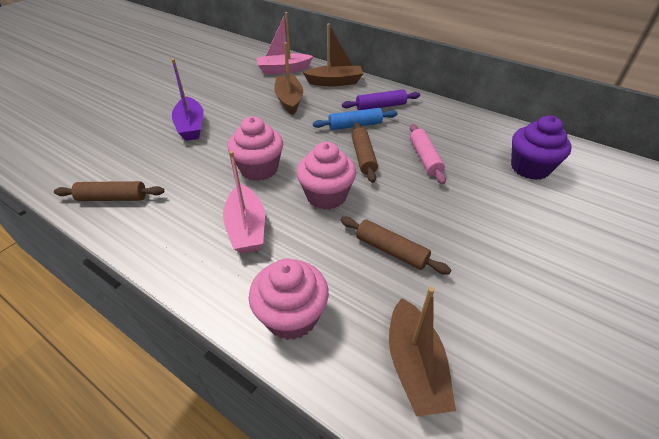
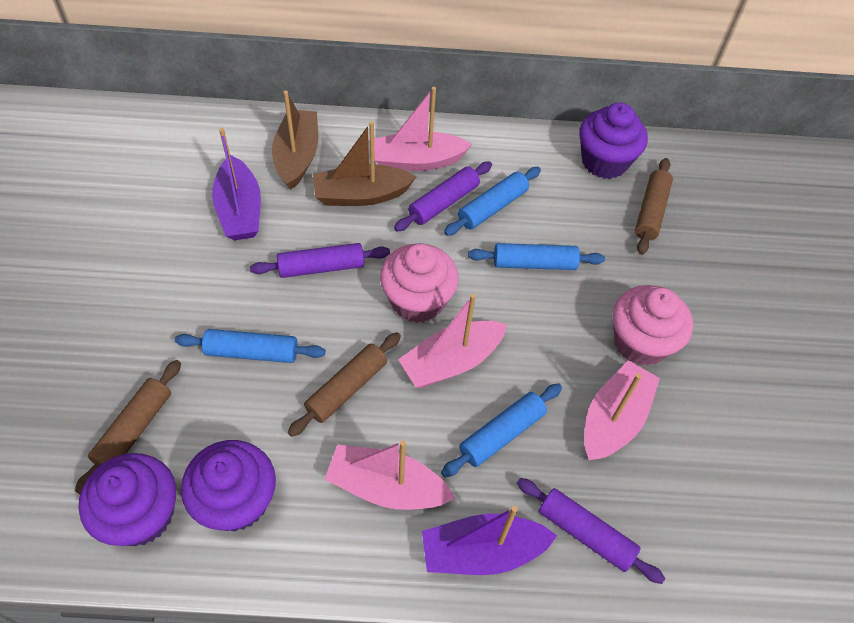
blue rolling pin: [313,108,397,130] = 1 -> [175,329,325,363] [441,383,562,477] [444,167,541,236] [468,243,605,270] = 4
brown boat: [274,42,303,115] [303,23,363,86] [389,287,456,417] = 3 -> [272,91,318,190] [313,121,417,206] = 2
pink boat: [223,151,265,253] [256,12,313,74] = 2 -> [324,440,455,510] [374,87,472,171] [398,294,507,388] [584,360,660,460] = 4
pink cupcake: [228,116,283,181] [249,258,329,340] [297,142,356,210] = 3 -> [380,243,459,323] [613,285,693,366] = 2
pink rolling pin: [410,124,446,184] = 1 -> none = 0
purple boat: [171,59,204,141] = 1 -> [212,128,261,240] [422,506,557,575] = 2
purple cupcake: [511,115,572,180] = 1 -> [79,453,176,546] [181,440,276,532] [579,103,648,179] = 3
purple rolling pin: [342,89,420,110] = 1 -> [250,243,390,278] [394,161,492,231] [517,478,665,584] = 3

